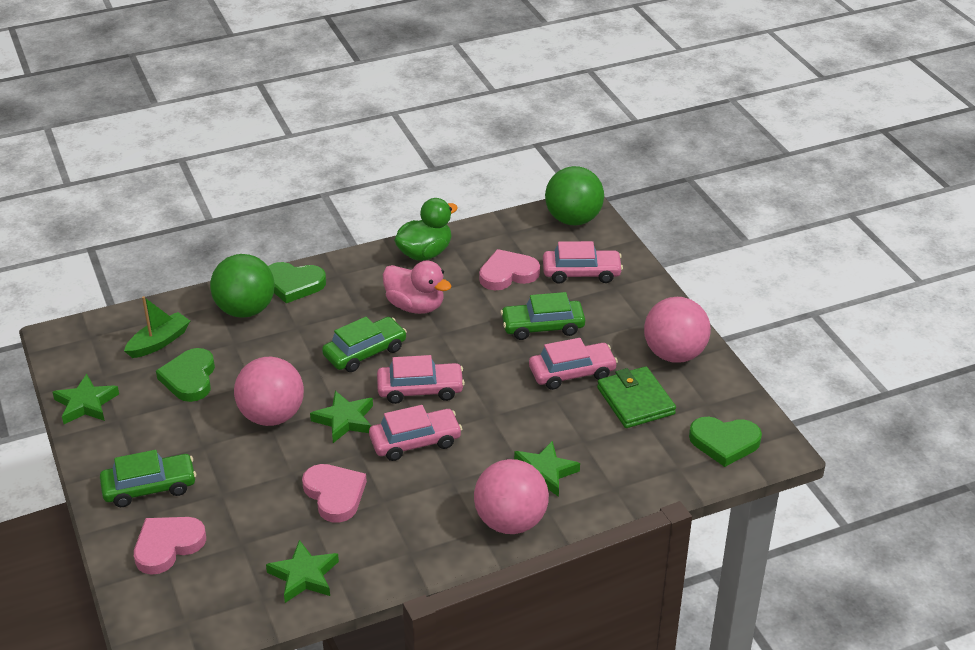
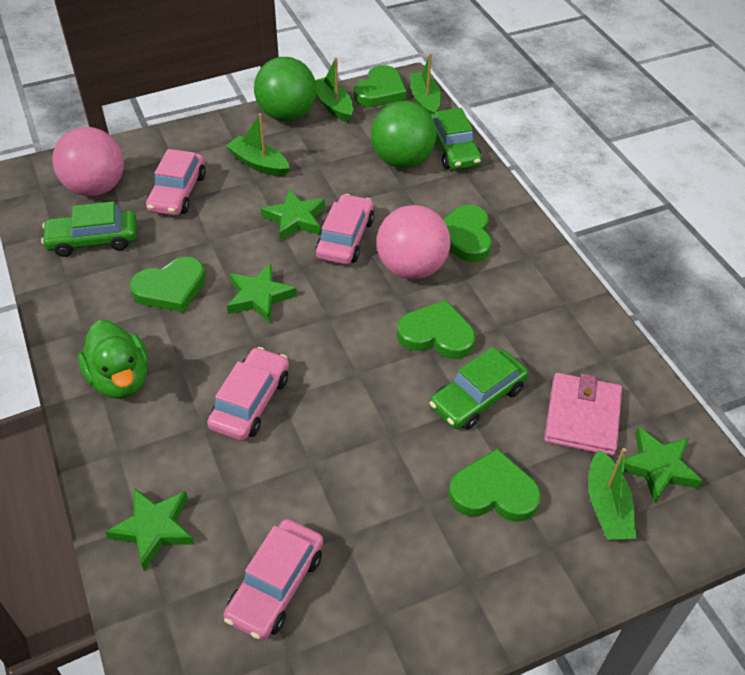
green boat: [124,296,190,358] = 1 -> [226,114,290,177] [315,57,354,122] [410,53,441,115] [588,448,636,540] = 4
green heart: [156,348,215,402] [268,262,326,303] [689,417,762,467] = 3 -> [130,257,206,312] [354,65,407,107] [397,300,476,359] [443,205,492,262] [449,448,541,522] = 5
green wallet: [597,366,676,428] = 1 -> none = 0
pink ball: [234,357,304,426] [474,459,549,534] [644,297,711,363] = 3 -> [52,127,124,196] [377,205,451,279] = 2
pink duck: [383,260,451,314] = 1 -> none = 0
pink heart: [134,517,206,575] [302,464,367,523] [479,249,540,290] = 3 -> none = 0
pink wallet: none = 0 -> [544,373,622,456] = 1

